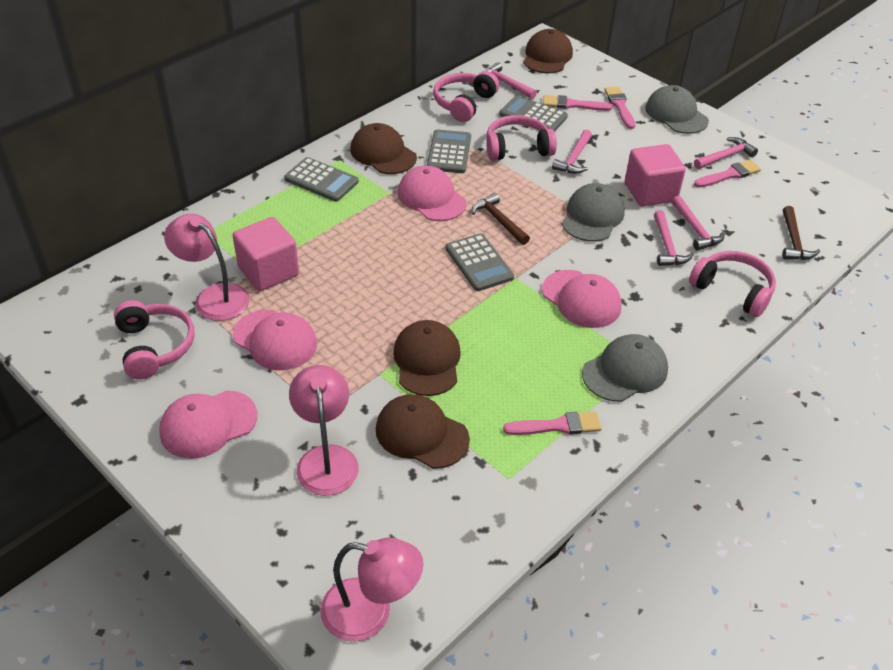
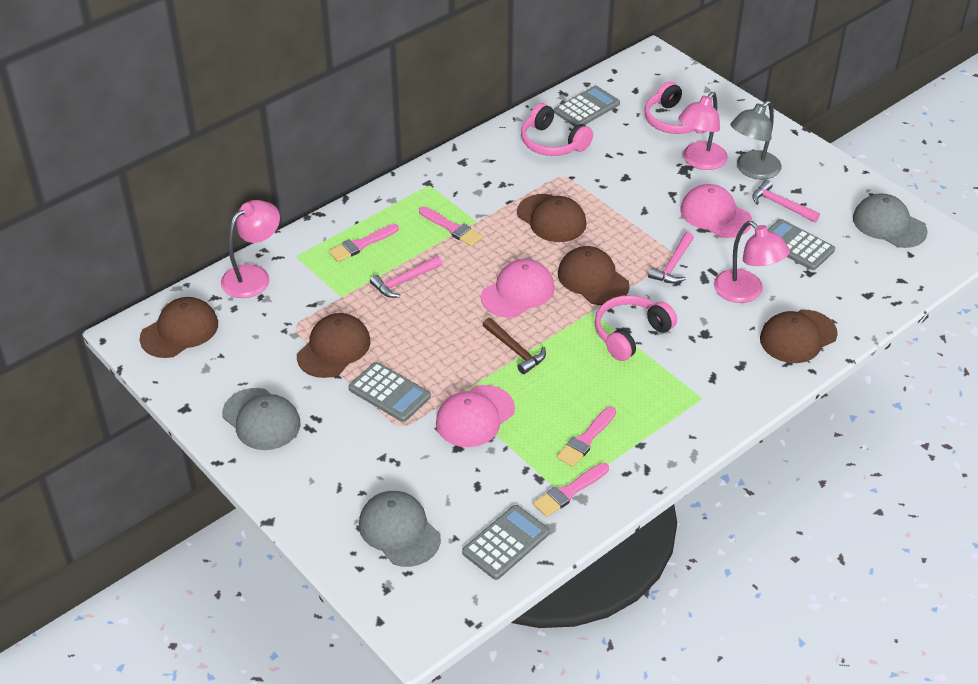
brown cap: [350,123,417,174] [376,394,470,469] [393,320,461,396] [523,29,573,73] = 4 -> [140,297,218,358] [297,313,371,378] [517,194,586,242] [558,246,630,305] [760,310,838,363] = 5
brown hammer: [472,193,530,245] [782,206,820,260] = 2 -> [483,318,546,374] = 1
grey lamp: none = 0 -> [730,101,781,180] = 1
pink cap: [159,390,257,459] [232,309,317,370] [398,166,467,221] [542,270,621,328] = 4 -> [436,385,515,447] [481,259,554,318] [680,184,752,238] = 3
pink cube: [232,217,299,291] [625,144,686,206] = 2 -> none = 0
pink hammer: [485,62,537,99] [552,130,592,174] [654,210,694,266] [672,196,725,250] [694,137,758,169] = 5 -> [370,256,443,298] [648,232,694,284] [752,180,820,223] = 3
pink headphones: [114,300,195,380] [433,71,499,122] [486,115,557,160] [689,251,776,317] = 4 -> [521,103,593,156] [595,295,677,361] [644,82,707,134] = 3

